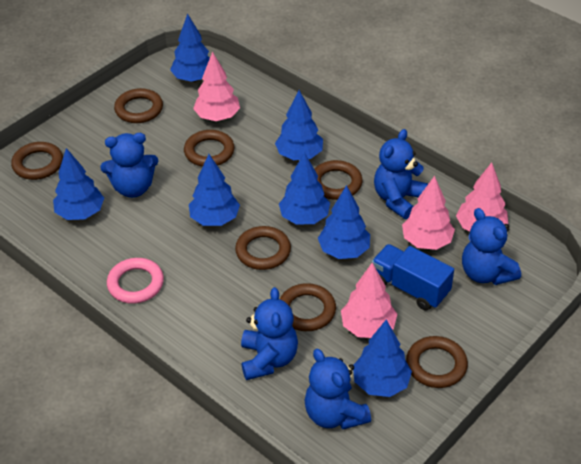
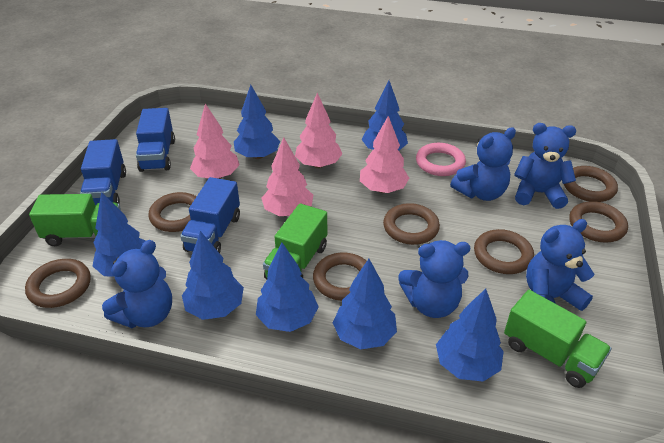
blue truck: [372,244,454,311] = 1 -> [80,139,126,206] [136,108,175,172] [180,177,240,253] = 3
green truck: none = 0 -> [29,194,121,246] [263,203,327,279] [504,290,612,388] = 3

